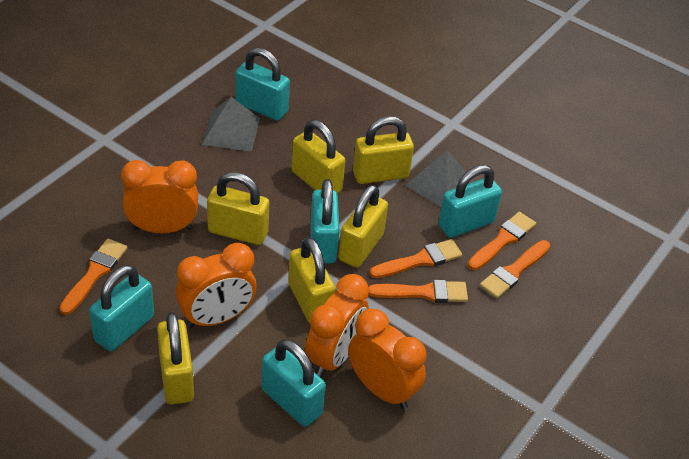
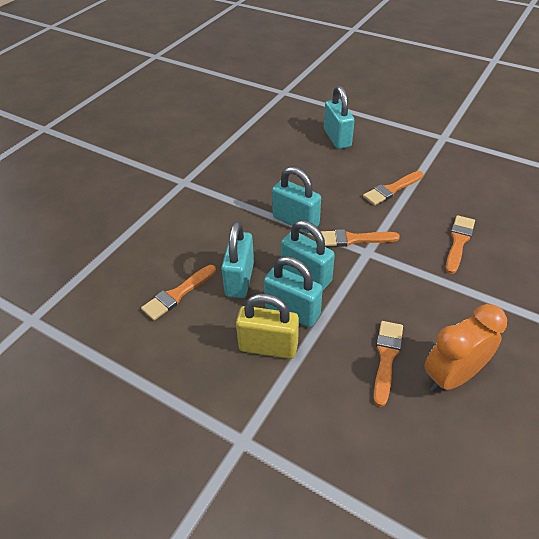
grey pyramid: [202,97,260,152] [405,151,474,207] = 2 -> none = 0
orange clock: [121,160,198,233] [176,243,257,328] [305,274,369,378] [348,309,427,409] = 4 -> [424,304,507,392] = 1
yellow padlock: [157,312,194,404] [207,172,269,245] [288,237,335,324] [291,120,346,194] [338,185,388,268] [353,116,414,184] = 6 -> [236,294,299,359] = 1

